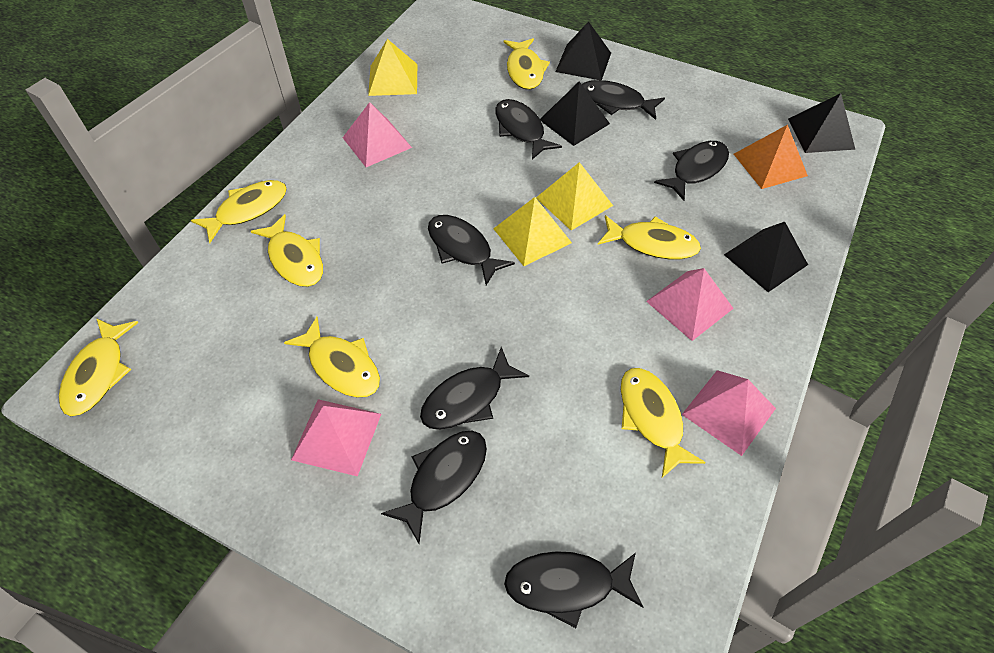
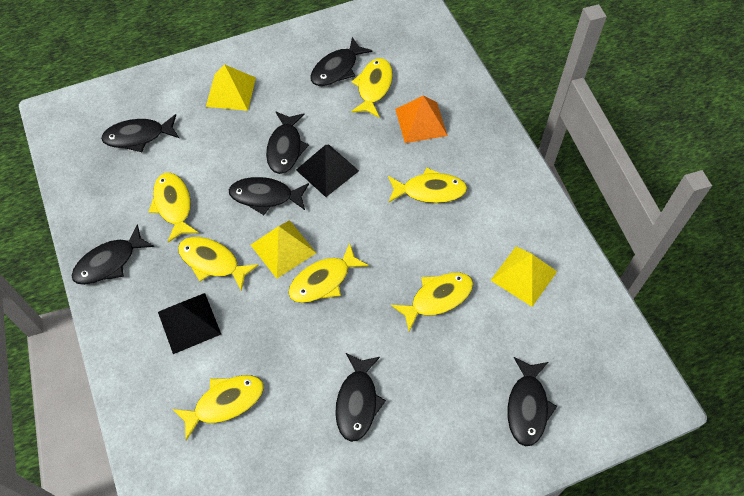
black pyramid: [540,81,610,146] [556,21,611,80] [724,222,808,292] [788,93,856,153] = 4 -> [158,293,221,354] [296,145,359,197] = 2
pink pyramid: [291,399,381,477] [342,102,412,167] [646,268,734,341] [682,370,776,456] = 4 -> none = 0

